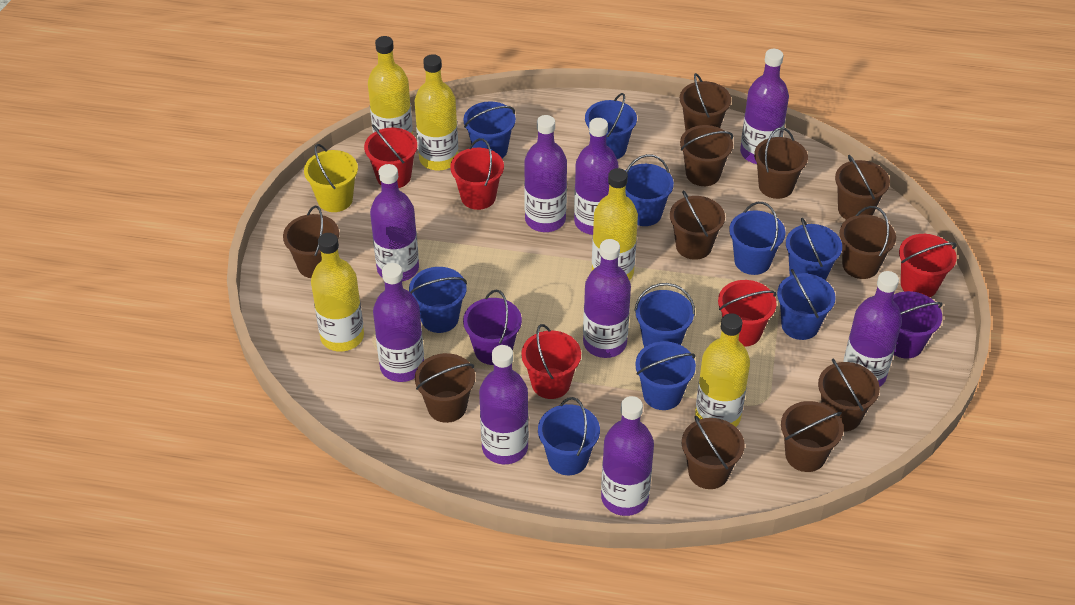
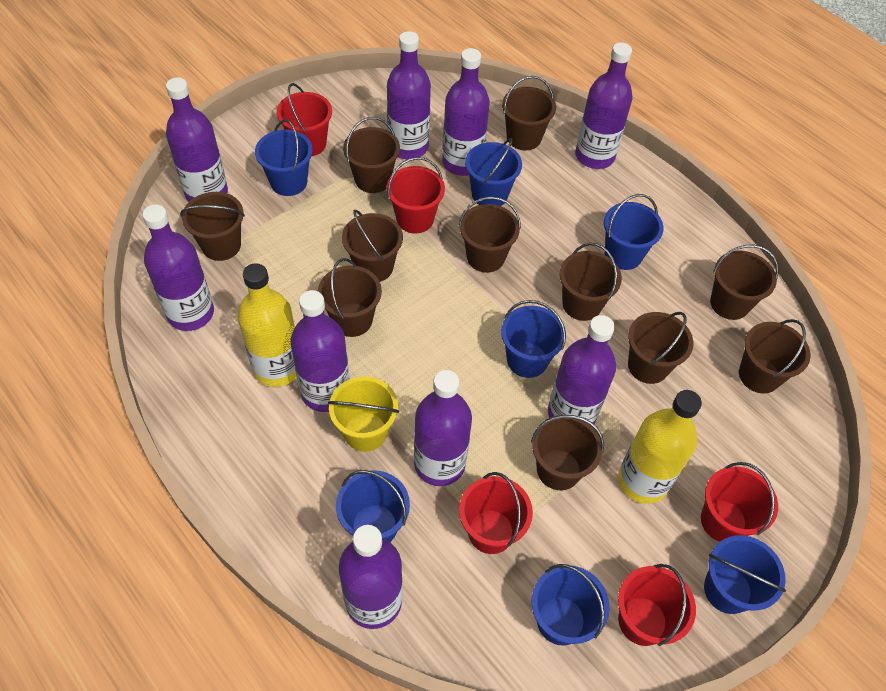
blue bucket: [409,267,467,333] [463,101,516,158] [538,397,600,475] [585,93,637,159] [625,154,674,226] [634,283,695,347] [635,341,696,410] [729,202,785,275] [777,269,836,340] [786,218,842,280] = 10 -> [255,120,313,196] [336,470,410,542] [465,138,522,206] [501,300,566,378] [532,564,609,646] [604,194,663,270] [704,535,786,614] = 7
purple bucket: [463,290,522,365] [893,291,942,358] = 2 -> none = 0
yellow bottle: [311,233,364,352] [368,36,413,134] [415,54,458,171] [592,168,638,281] [695,313,750,427] = 5 -> [238,263,297,387] [618,390,702,504] = 2

